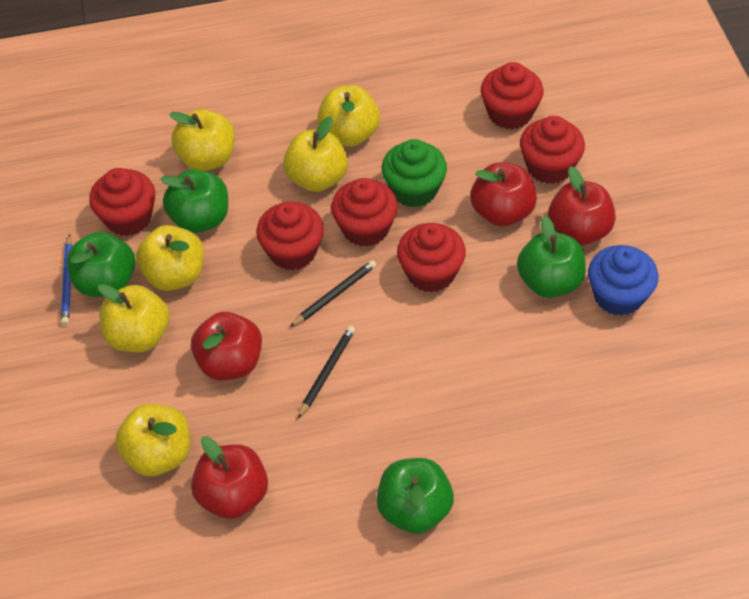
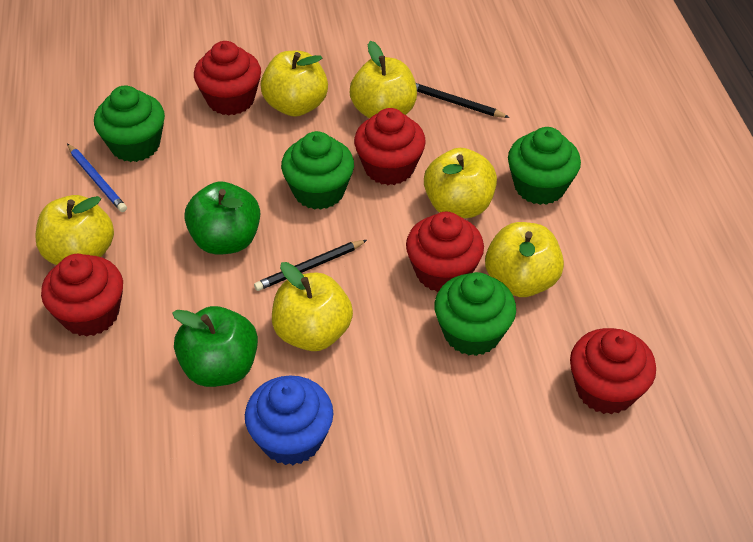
green apple: [66,232,135,297] [160,169,228,233] [376,458,454,534] [517,216,586,298] = 4 -> [172,306,258,387] [184,182,260,255] = 2
green cupcake: [382,139,447,207] = 1 -> [94,85,165,162] [281,131,354,210] [434,272,516,356] [508,127,581,205] = 4
red apple: [191,312,262,380] [191,436,268,519] [470,163,537,227] [548,166,616,245] = 4 -> none = 0
red cupcake: [89,168,155,236] [256,201,324,270] [331,178,398,247] [397,223,466,292] [481,62,543,129] [520,116,585,184] = 6 -> [41,254,123,337] [194,41,261,116] [354,108,426,185] [406,212,484,292] [570,328,656,414] = 5

